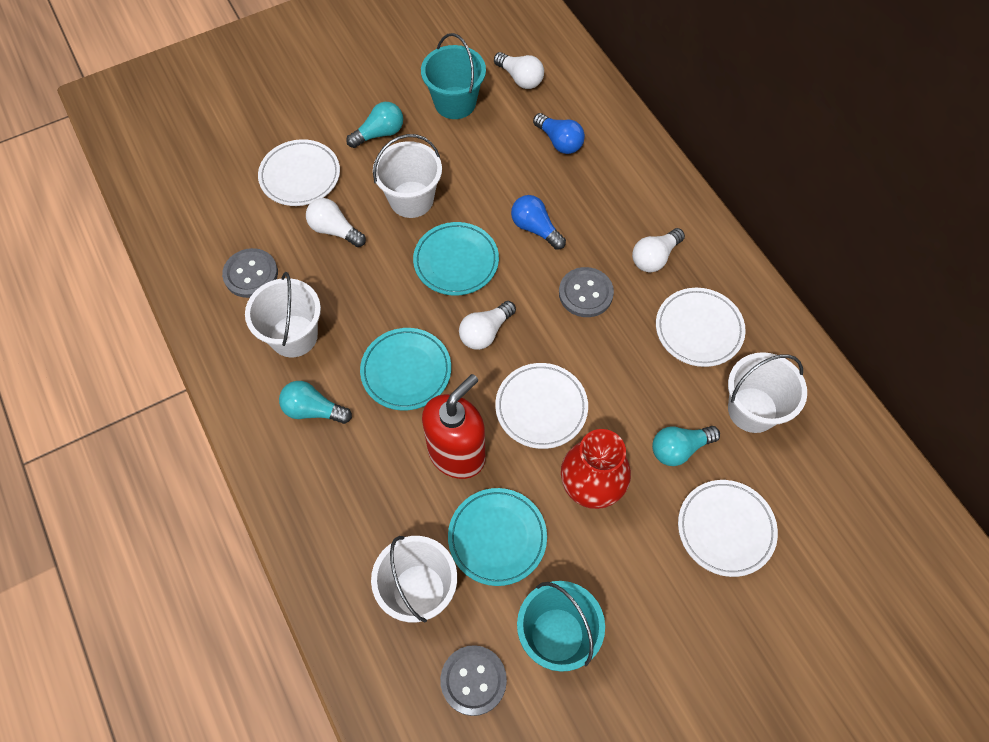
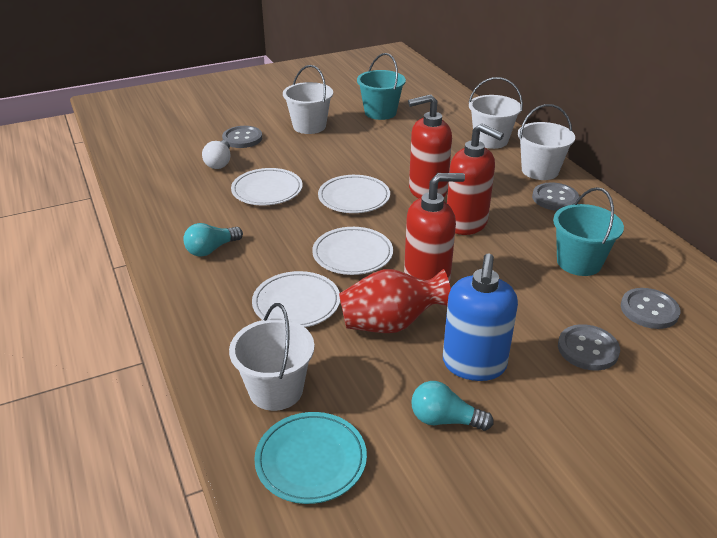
blue light bulb: [511,195,566,250] [533,113,585,154] = 2 -> none = 0
blue soap dispenser: none = 0 -> [443,253,518,381] = 1
grey button: [222,248,278,298] [440,645,507,716] [559,267,614,317] = 3 -> [222,126,262,148] [532,182,579,211] [558,324,620,370] [621,288,680,329] = 4
red soap dispenser: [422,374,485,479] = 1 -> [404,173,465,283] [408,94,452,199] [447,123,504,235] = 3
turquoise light bulb: [279,381,352,424] [346,102,403,148] [652,426,720,466] = 3 -> [183,223,243,257] [411,381,494,431] = 2
turquoise plate: [360,328,451,411] [413,222,499,296] [448,488,547,586] = 3 -> [254,412,367,504] = 1
white light bulb: [306,198,366,247] [459,301,516,350] [494,52,544,89] [632,228,685,272] = 4 -> [202,140,230,169] = 1

